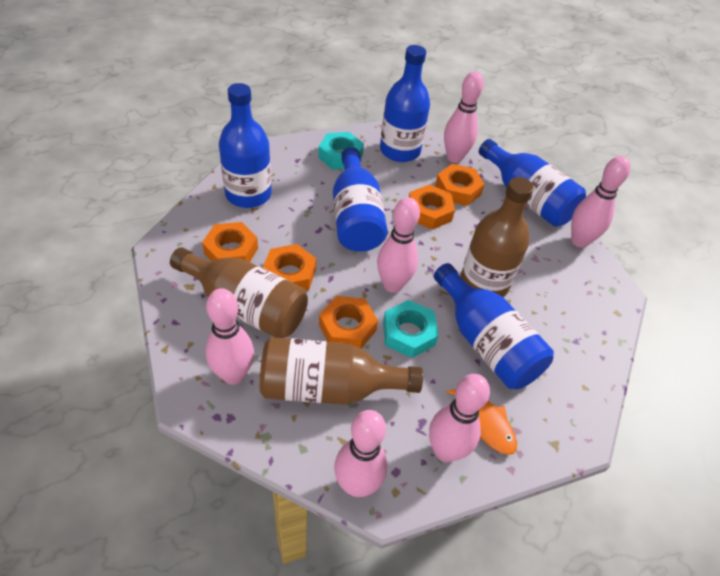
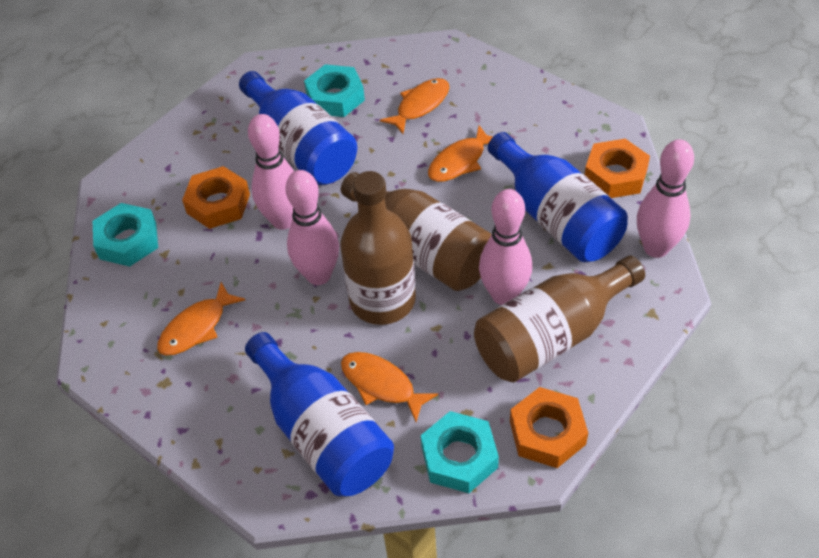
blue bottle: [219,83,272,208] [333,147,388,252] [380,45,430,162] [434,263,554,389] [479,139,586,227] = 5 -> [239,71,357,185] [245,332,394,496] [488,132,628,262] = 3
orange fish: [446,389,517,455] = 1 -> [157,282,245,356] [341,352,438,422] [380,78,449,134] [428,125,493,182] = 4
orange nut: [202,222,258,262] [263,244,316,290] [319,296,378,349] [409,185,455,230] [435,164,484,206] = 5 -> [182,166,250,229] [510,387,588,468] [585,139,650,198] = 3
pink bowling pin: [206,288,254,385] [334,410,388,497] [377,197,420,293] [429,374,490,462] [444,71,484,163] [571,156,630,248] = 6 -> [248,114,294,230] [285,170,339,285] [479,189,532,305] [637,139,694,258] = 4
turquoise nut: [318,132,364,170] [383,300,439,358] = 2 -> [93,203,158,267] [304,64,365,117] [421,411,499,493] = 3

